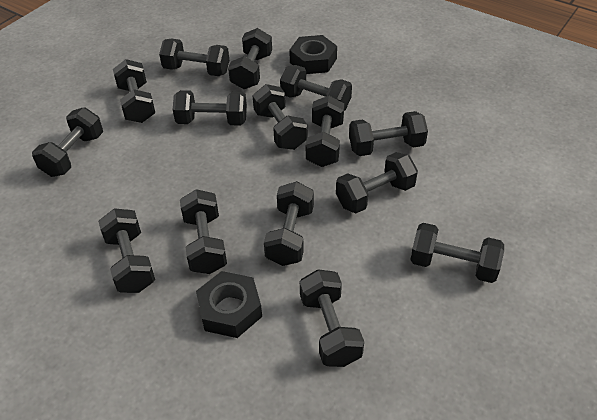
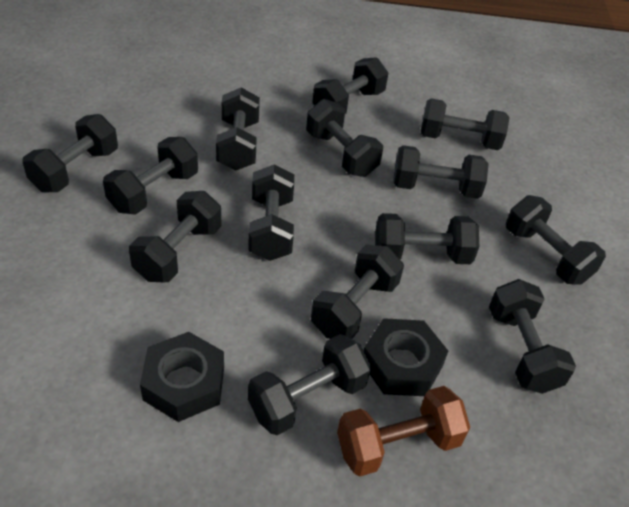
black dumbbell: [32,107,103,177] [98,208,155,293] [113,59,155,123] [159,38,229,76] [173,90,247,126] [180,189,227,274] [228,28,272,89] [252,84,307,150] [264,181,314,266] [280,65,352,111] [300,269,364,367] [306,96,344,167] [336,152,418,213] [349,111,428,156] [410,223,504,283] = 15 -> [22,114,118,192] [103,137,198,215] [129,191,221,282] [216,87,260,171] [248,164,294,261] [248,334,371,435] [306,99,383,177] [311,245,404,339] [312,57,388,114] [375,213,479,264] [393,145,489,199] [420,98,510,150] [489,279,576,394] [506,195,606,284] = 14
brown dumbbell: none = 0 -> [337,386,470,476] = 1

